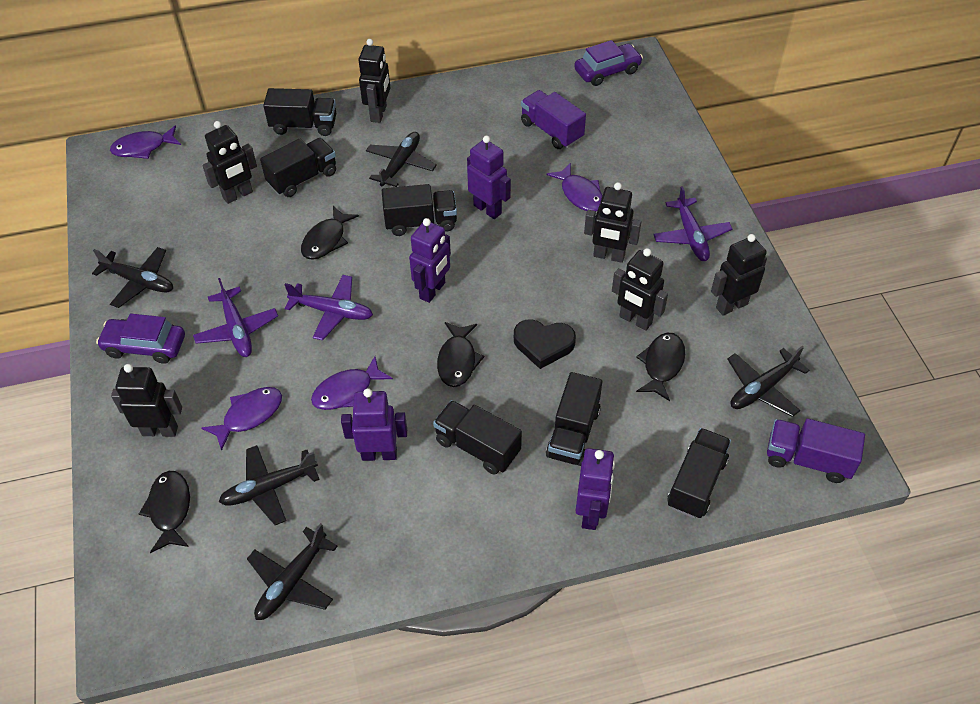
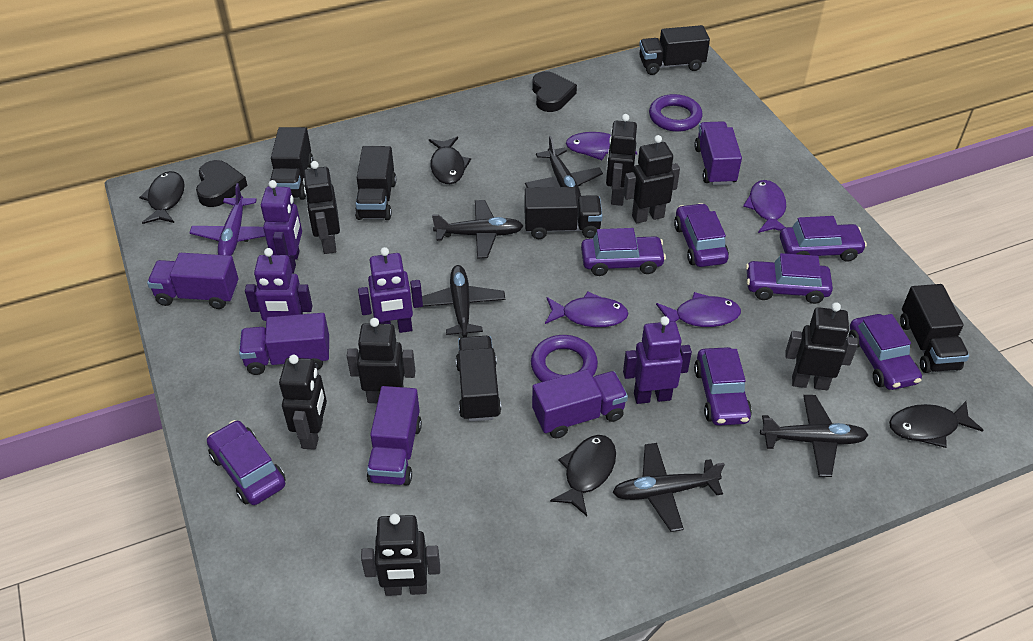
black heart: [514,319,576,369] = 1 -> [196,160,248,207] [532,71,577,112] = 2
black robot: [111,364,182,437] [202,121,257,204] [358,39,390,123] [584,182,641,263] [612,248,668,331] [711,234,767,316] = 6 -> [279,355,327,450] [303,161,340,254] [347,318,415,403] [361,514,440,596] [606,114,637,206] [623,135,680,223] [785,302,858,390] = 7
purple car: [96,313,185,364] [574,40,643,86] = 2 -> [207,420,285,505] [581,228,666,276] [674,203,729,267] [694,347,752,426] [746,253,833,304] [780,216,867,262] [849,314,922,390] = 7
purple plane: [193,278,278,357] [284,275,373,341] [653,186,732,261] = 3 -> [189,183,265,256] = 1
purple ring: none = 0 -> [531,335,598,382] [649,94,702,132] = 2
purple truck: [521,90,586,149] [767,418,865,483] = 2 -> [147,253,238,309] [239,313,329,375] [367,386,422,485] [532,369,628,438] [694,121,742,185] = 5

